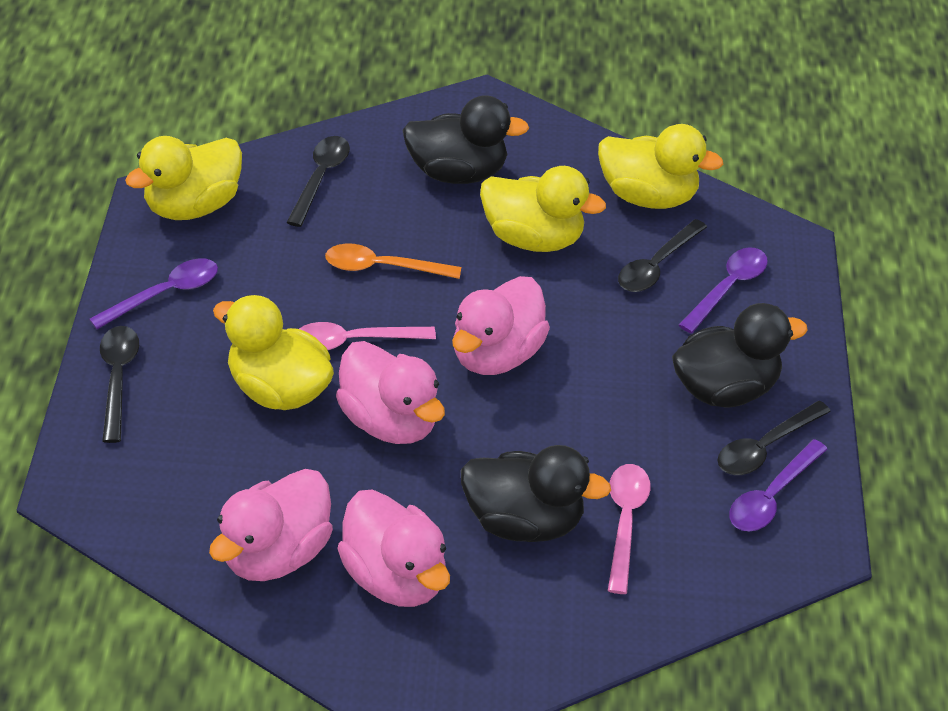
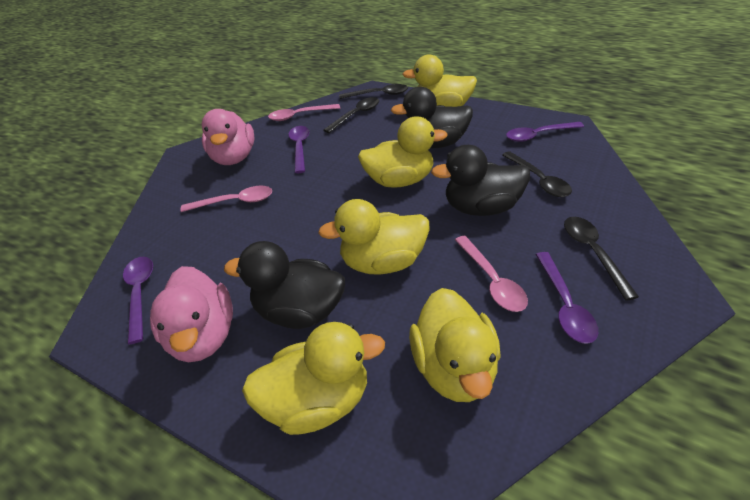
orange spoon: [325,244,461,279] = 1 -> none = 0
pink duck: [209,469,333,581] [336,341,445,444] [337,489,450,607] [452,276,550,375] = 4 -> [150,266,233,362] [202,109,255,165] = 2
pink spoon: [299,322,436,350] [608,464,651,594] = 2 -> [181,186,272,212] [268,104,340,121] [455,236,528,312] = 3
purple spoon: [89,258,218,329] [679,247,768,333] [729,439,827,531] = 3 -> [123,257,153,344] [288,126,309,173] [506,122,584,142] [535,252,598,344] = 4
yellow duck: [125,136,242,220] [213,295,334,410] [480,166,606,252] [598,124,723,209] = 4 -> [242,322,385,435] [318,199,430,275] [358,116,447,188] [402,54,477,107] [409,288,501,402] = 5

